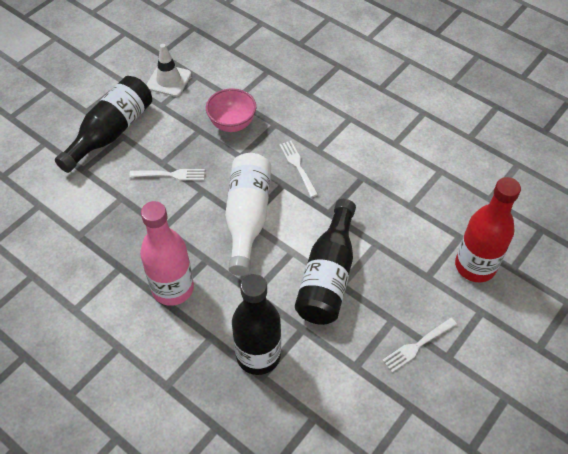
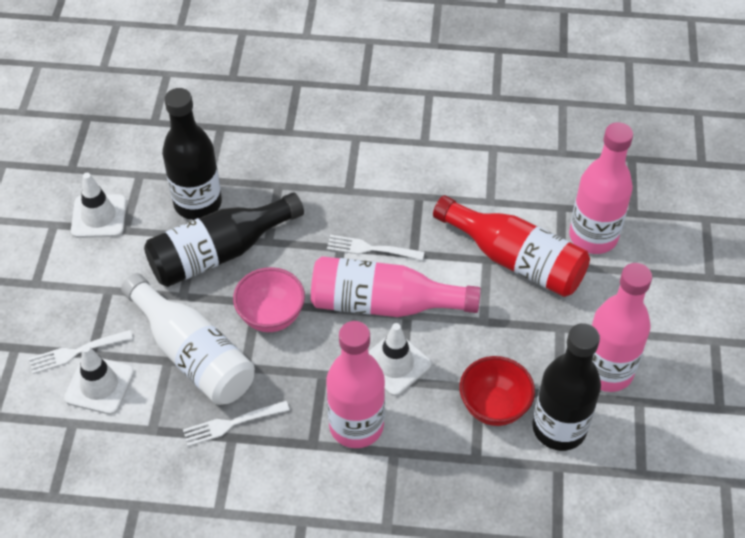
pink bottle: [140,201,194,306] = 1 -> [311,256,481,317] [326,321,385,448] [569,122,633,254] [592,263,652,392] = 4
red bowl: none = 0 -> [460,356,535,426] = 1
white traffic cone: [146,44,191,97] = 1 -> [64,345,134,415] [71,173,126,238] [368,323,432,396] = 3

